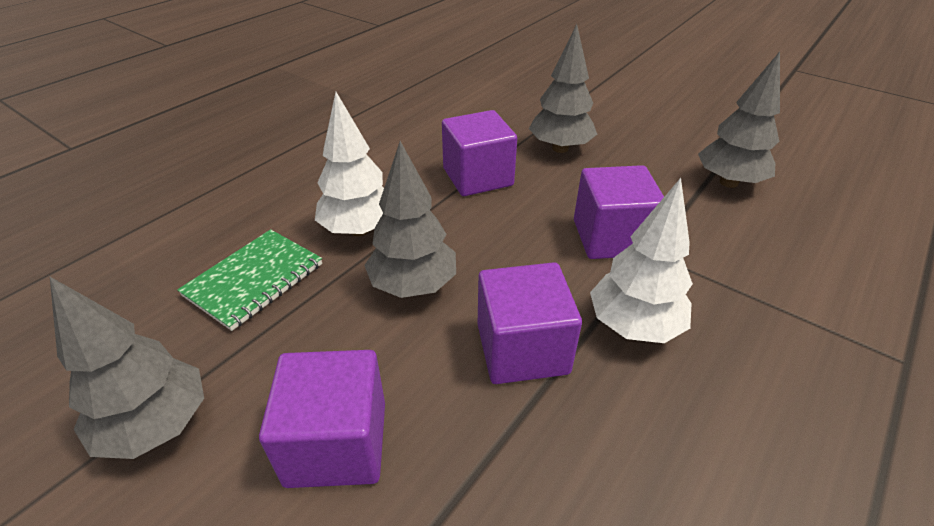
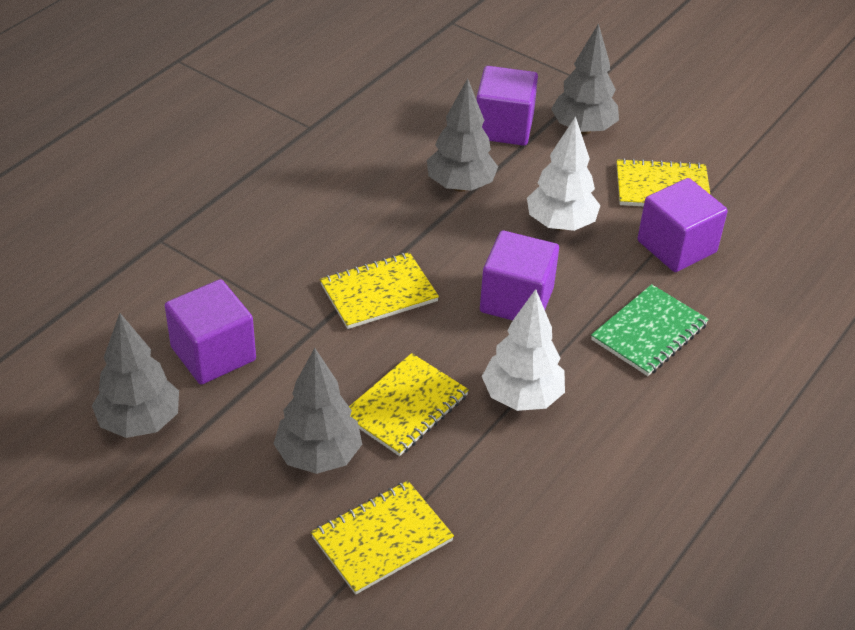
yellow notebook: none = 0 -> [311,481,454,595] [320,252,439,329] [349,353,469,456] [617,158,711,206] = 4

